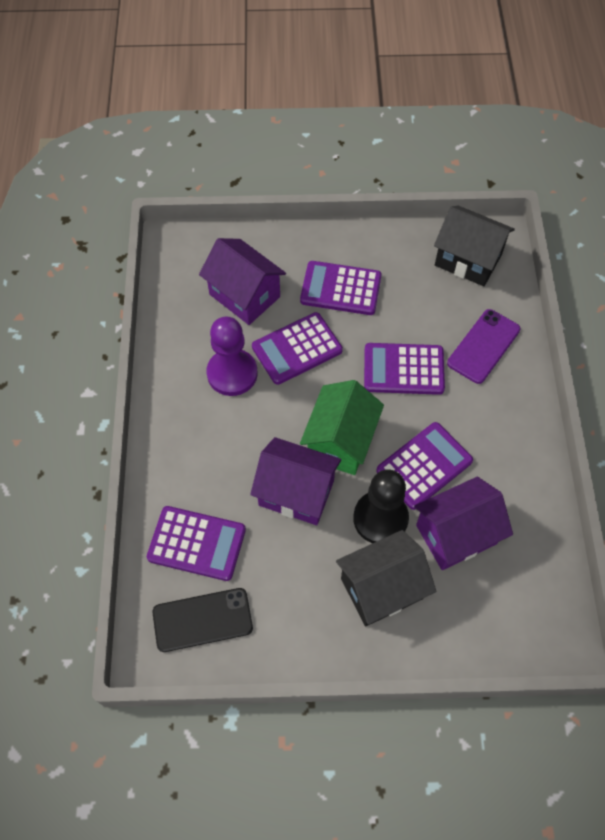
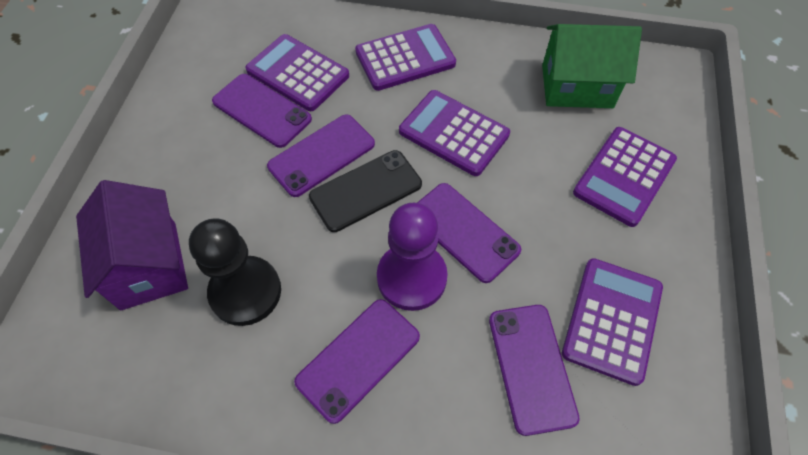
black house: [336,530,436,626] [434,206,515,286] = 2 -> none = 0
purple house: [199,238,286,325] [250,437,341,525] [414,477,513,570] = 3 -> [76,180,188,310] = 1
purple phone: [447,309,521,384] = 1 -> [212,74,312,148] [267,115,375,197] [294,299,420,424] [417,183,521,283] [489,305,580,436] = 5

